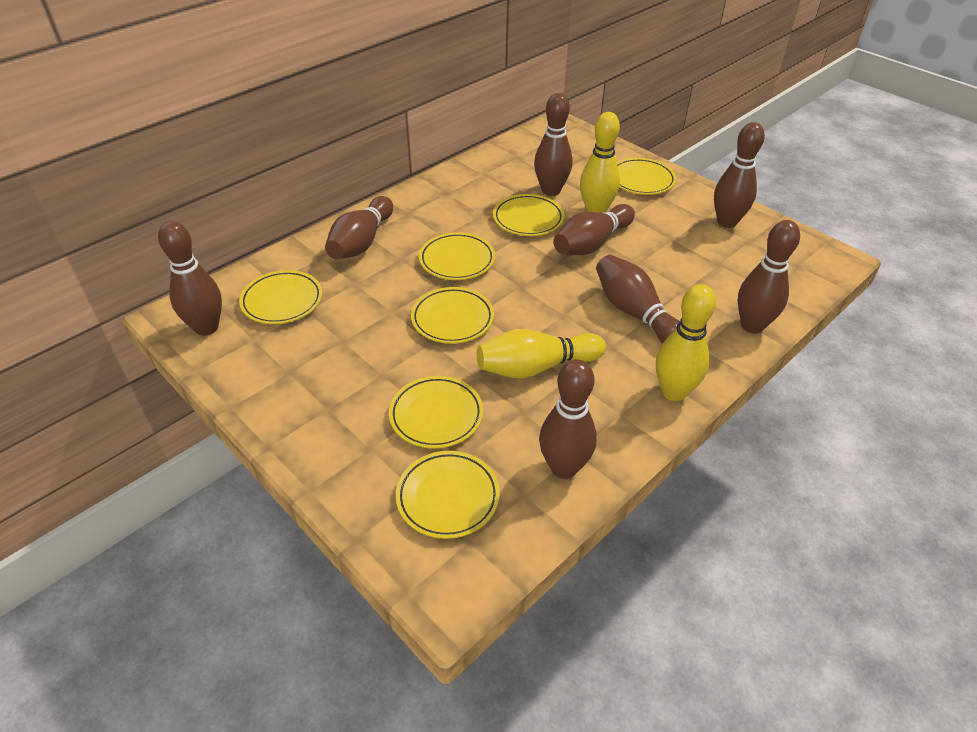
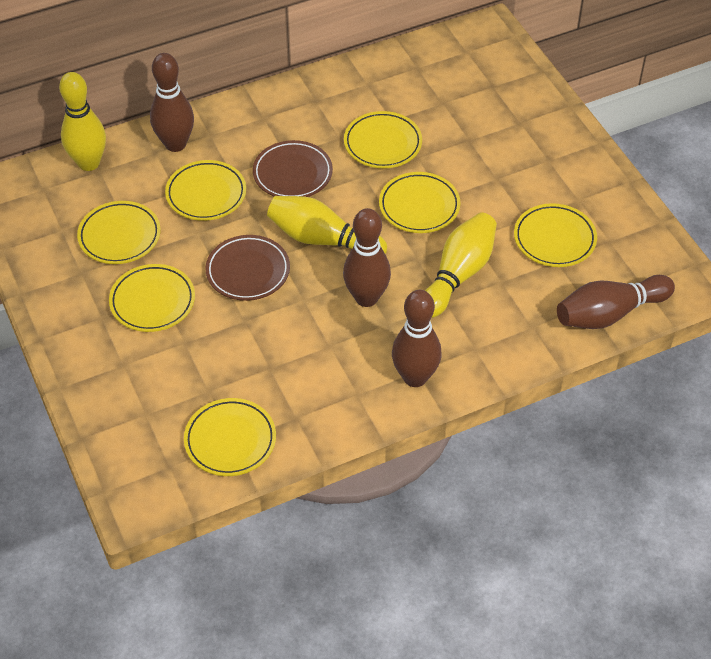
brown bowling pin: [158,221,222,336] [325,196,393,260] [534,93,572,196] [539,359,597,479] [553,204,635,255] [596,255,680,343] [714,122,765,228] [738,220,800,333] = 8 -> [150,53,194,152] [343,208,391,307] [392,290,442,387] [557,275,675,329] = 4
brown plate: none = 0 -> [205,235,290,301] [253,140,333,197] = 2

